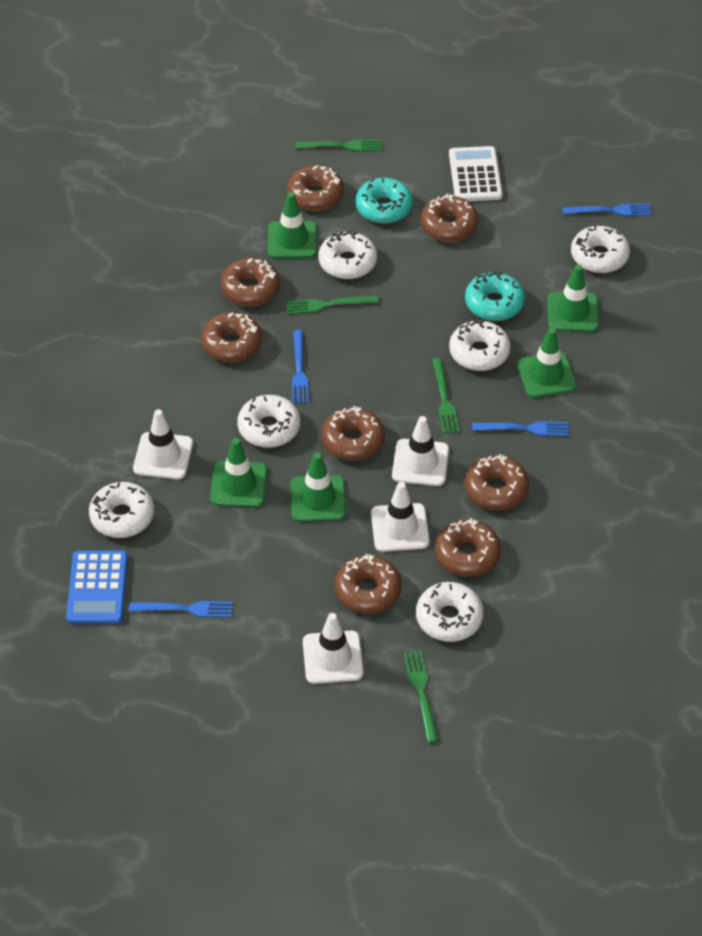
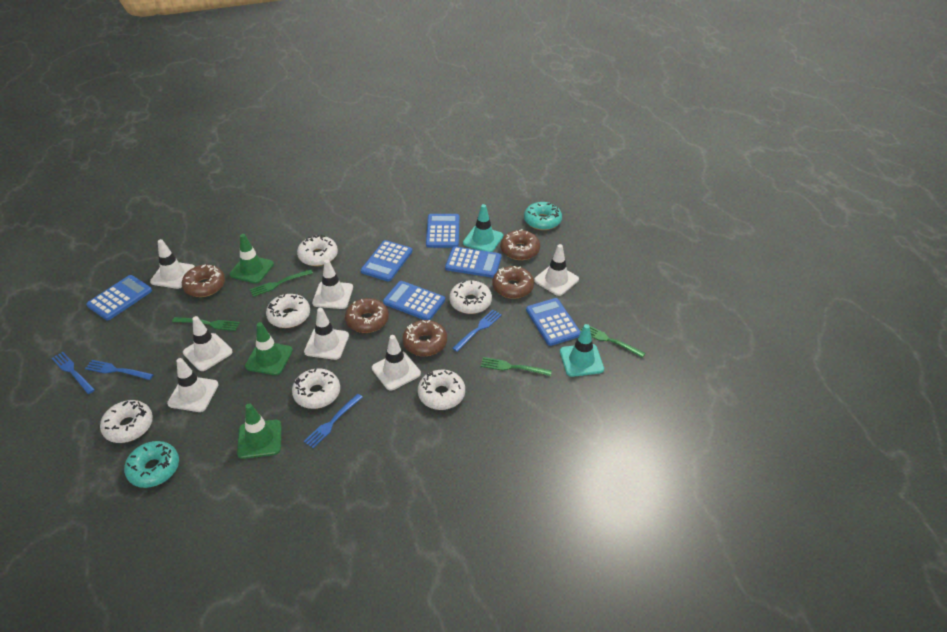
blue calculator: [66,550,128,624] = 1 -> [86,275,152,320] [361,240,412,282] [383,281,445,320] [426,214,460,248] [445,247,502,278] [526,298,581,346] = 6
brown donut: [201,312,262,362] [220,258,280,306] [287,165,344,211] [322,406,385,461] [335,554,402,614] [421,194,478,242] [435,518,501,577] [465,454,529,510] = 8 -> [182,265,225,297] [345,298,389,333] [402,320,447,356] [492,266,534,299] [501,229,540,260] = 5
green traffic cone: [210,438,267,507] [268,192,317,258] [290,452,346,522] [517,328,577,398] [547,265,599,332] = 5 -> [230,234,274,284] [237,403,282,459] [245,322,293,375] = 3
turquoise traffic cone: none = 0 -> [463,204,503,252] [560,324,604,377] = 2
white calculator: [449,146,503,201] = 1 -> none = 0
white traffic cone: [133,409,193,479] [303,613,363,684] [371,482,430,552] [392,416,449,486] = 4 -> [150,239,195,289] [167,358,219,412] [183,316,233,371] [304,308,349,360] [312,260,353,309] [372,335,421,391] [534,244,579,296] = 7

